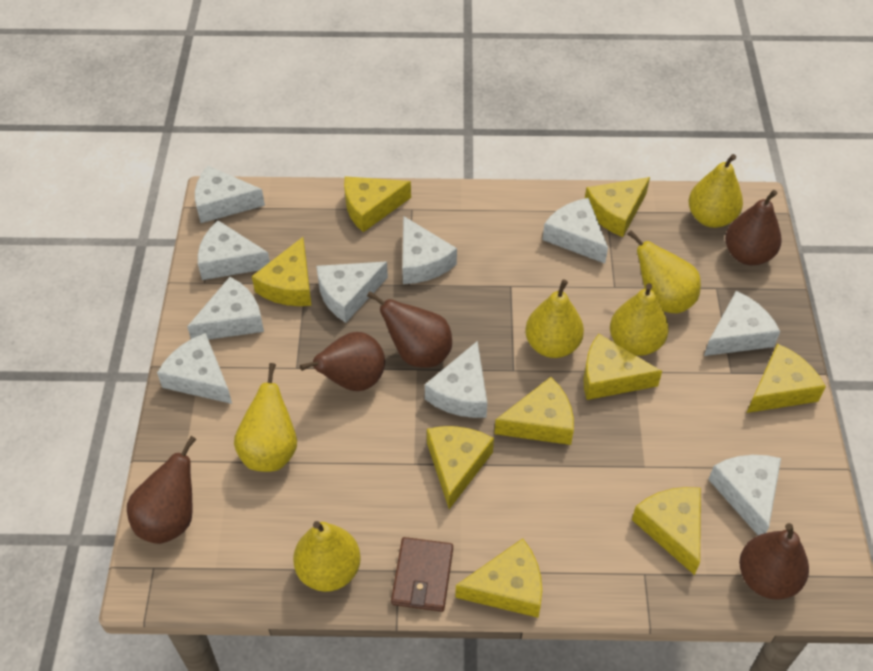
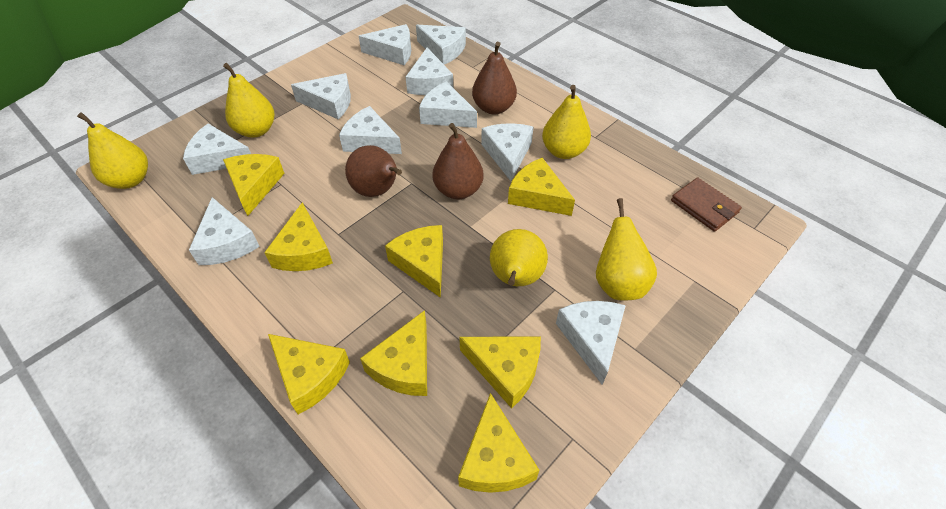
brown pear: [127,436,197,544] [300,332,385,391] [367,291,452,368] [725,190,782,265] [739,523,809,600] = 5 -> [345,145,402,197] [432,123,483,199] [472,42,517,114] = 3
yellow cheese: [252,237,312,306] [344,176,411,232] [427,426,494,509] [455,538,542,618] [494,377,574,445] [583,334,662,400] [585,177,650,237] [632,487,701,575] [747,343,826,413] = 9 -> [223,154,285,216] [264,202,333,271] [268,334,350,414] [360,310,427,396] [385,225,443,298] [458,393,539,493] [459,337,541,408] [508,158,575,216] = 8
yellow pear: [234,363,297,472] [293,521,361,592] [525,279,584,358] [610,283,669,356] [627,230,701,313] [689,154,743,228] = 6 -> [77,112,148,189] [223,63,275,138] [490,229,548,286] [542,85,591,159] [596,198,657,300] = 5

